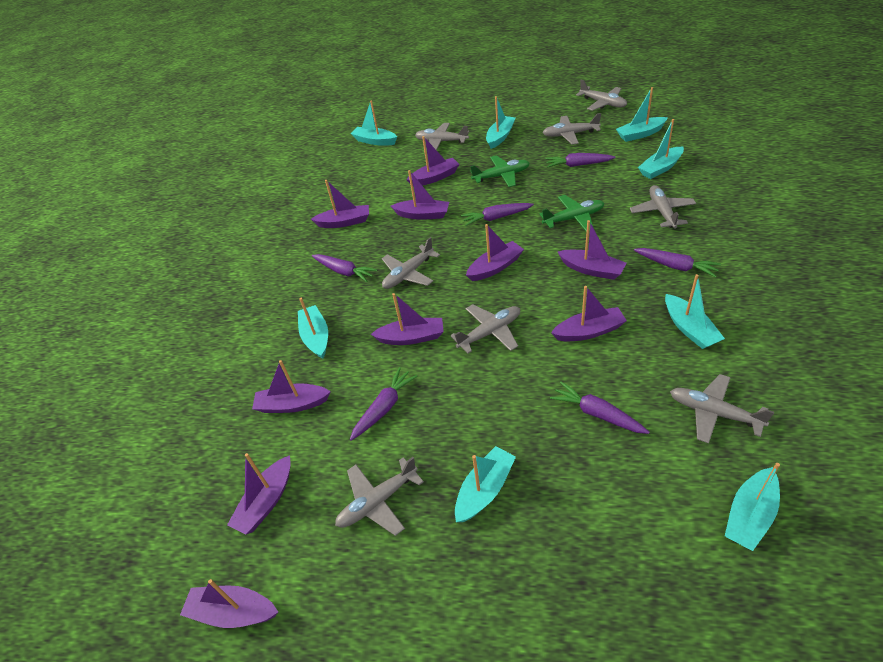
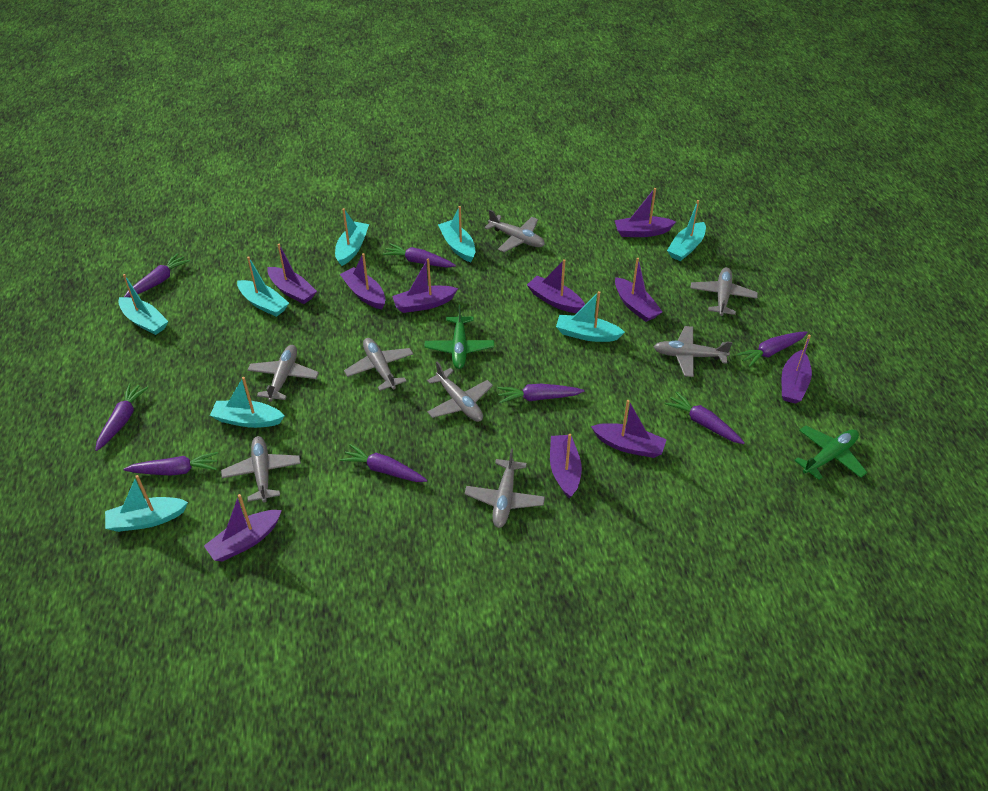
purple carrot: [312,254,377,282] [350,367,417,441] [461,203,534,226] [545,153,615,168] [550,382,650,434] [634,248,721,277] = 6 -> [95,383,149,451] [123,452,218,476] [124,253,190,297] [340,444,427,482] [383,243,456,268] [498,384,584,403] [665,392,745,444] [736,331,808,367] = 8

